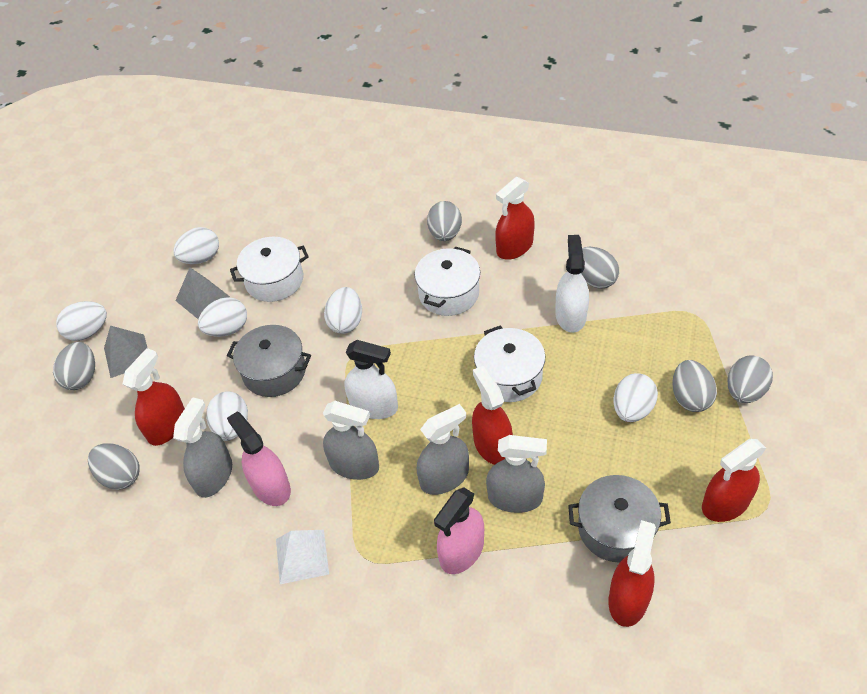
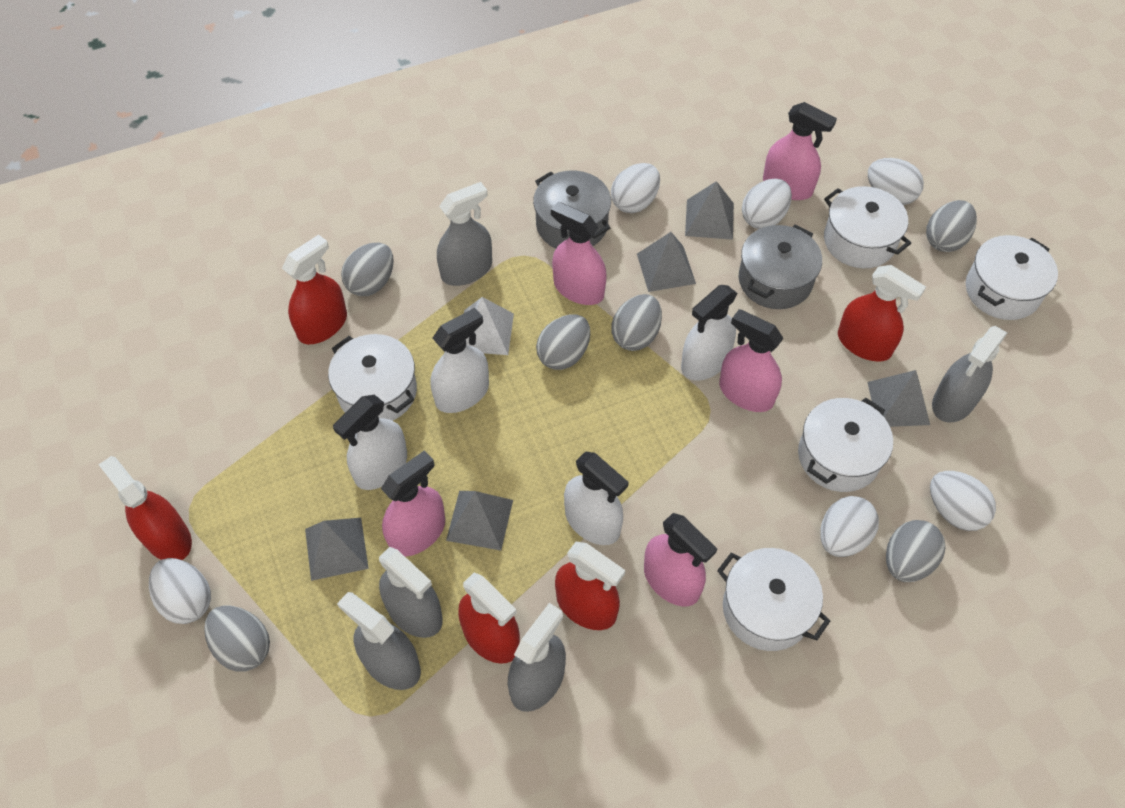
grey pyramid: [104,326,147,378] [175,268,230,319] = 2 -> [305,518,369,581] [446,491,513,551] [637,232,696,292] [685,181,734,240] [867,370,930,427] = 5
grey spray bottle: [173,397,232,498] [323,401,379,480] [417,404,469,495] [486,435,547,513] = 4 -> [337,592,421,690] [379,547,443,638] [437,182,492,286] [508,603,566,712] [932,326,1007,423] = 5
pink spray bottle: [227,412,291,506] [434,487,484,574] = 2 -> [381,451,445,557] [551,202,607,305] [644,513,717,606] [719,309,784,412] [763,102,837,200] = 5
white pot: [230,237,309,302] [415,247,480,316] [474,325,545,402] = 3 -> [328,334,417,421] [717,548,830,651] [798,398,893,492] [824,186,911,268] [966,235,1058,320] = 5
white spray bottle: [344,340,398,419] [555,235,589,333] = 2 -> [333,395,407,490] [430,308,489,413] [564,451,629,545] [681,285,737,381] = 4

